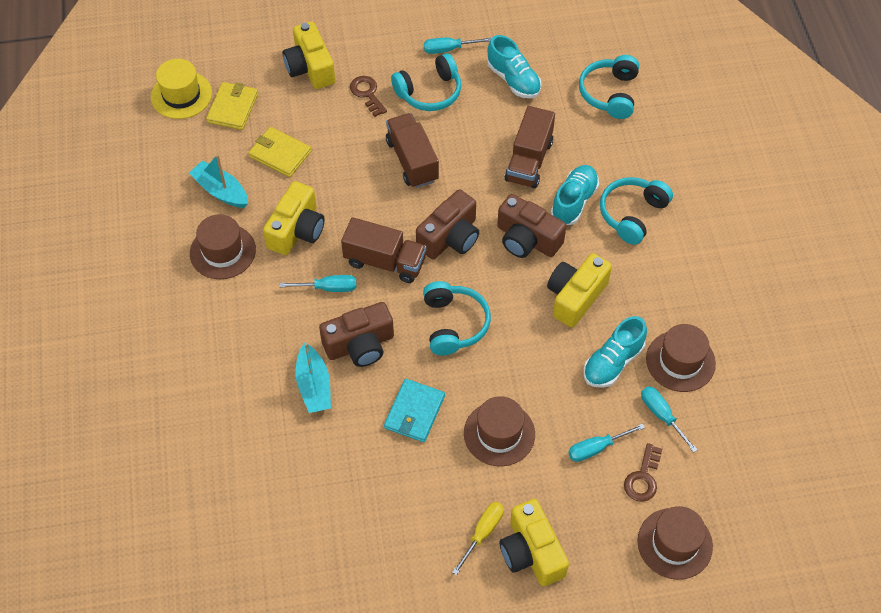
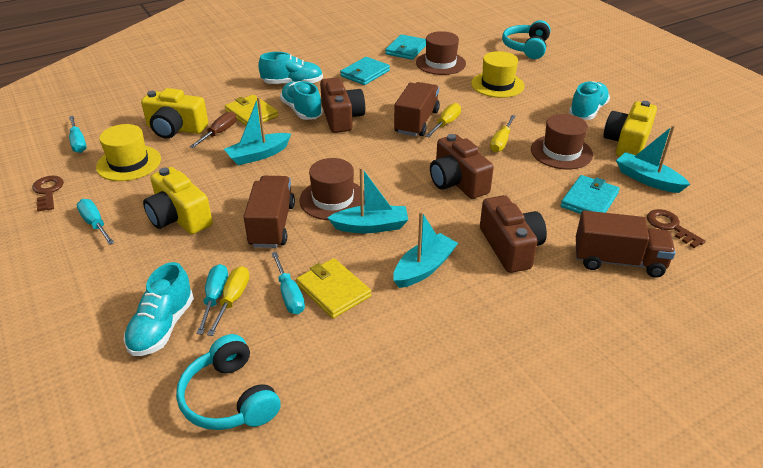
brown hat: [190,214,256,279] [464,396,535,467] [638,506,713,580] [646,324,716,392] = 4 -> [299,158,365,220] [416,31,466,75] [531,114,593,169] = 3
brown screwdriver: none = 0 -> [190,111,236,148] = 1
turquoise boat: [189,154,248,208] [295,343,331,413] = 2 -> [224,97,291,165] [328,167,408,233] [393,211,458,288] [616,125,690,193] = 4
turquoise headphones: [391,53,461,111] [423,281,491,356] [579,55,639,119] [600,177,673,245] = 4 -> [176,334,280,430] [502,20,551,59] = 2
turquoise shoe: [487,35,541,98] [551,165,599,225] [583,316,647,388] = 3 -> [124,262,194,356] [258,52,323,84] [280,81,323,120] [569,81,610,120] = 4
turquoise wallet: [384,379,445,442] = 1 -> [340,57,390,85] [385,34,426,60] [561,175,620,214] = 3
yellow camera: [263,181,325,255] [283,21,335,89] [500,499,569,586] [547,253,612,328] = 4 -> [141,88,208,138] [143,167,213,234] [603,101,657,157] = 3
yellow hat: [151,59,212,119] = 1 -> [96,124,161,181] [471,51,524,98] = 2
yellow screwdriver: [452,502,504,575] = 1 -> [207,266,249,336] [426,103,461,137] [490,115,516,152] = 3

